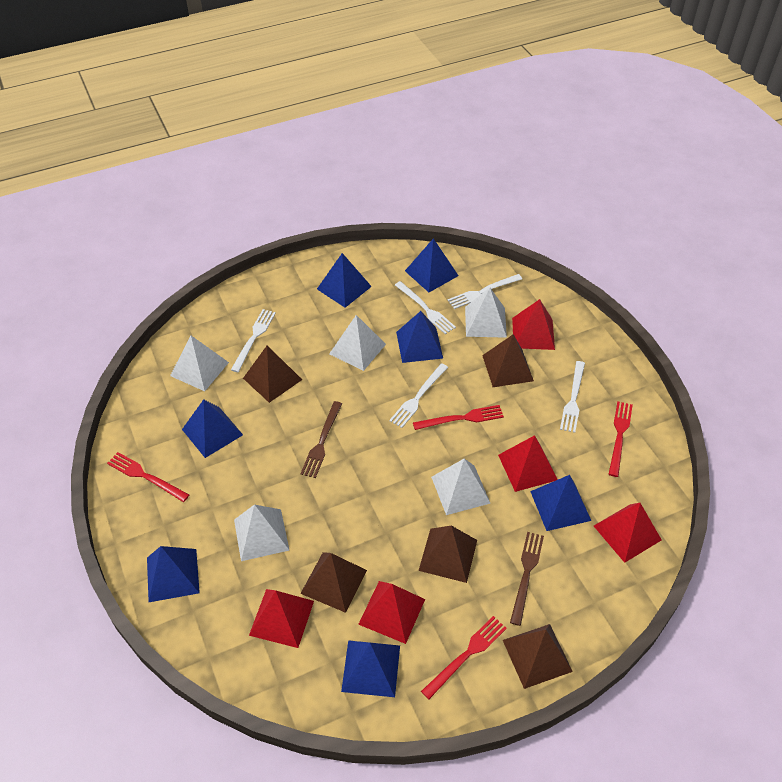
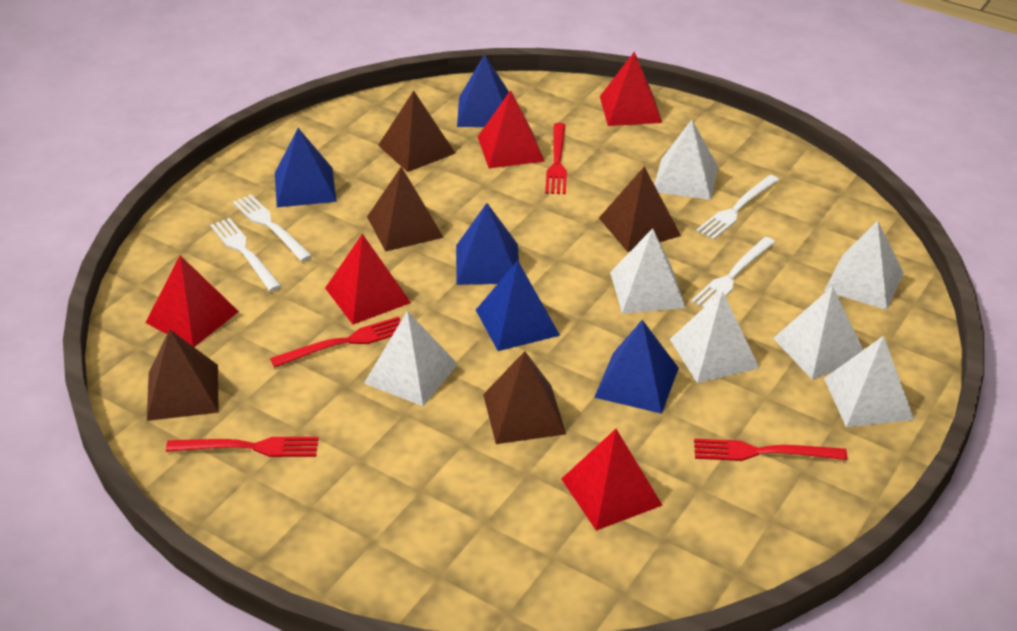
blue pyramid: [147,546,200,602] [182,399,243,458] [317,253,372,308] [341,640,400,697] [396,311,443,363] [405,238,458,292] [530,475,591,531] = 7 -> [275,128,336,207] [456,203,519,285] [457,54,509,127] [476,261,560,351] [594,320,679,414] = 5
brown fork: [300,401,342,478] [510,532,544,626] = 2 -> none = 0
white fork: [231,309,276,372] [389,363,448,428] [395,281,456,334] [448,274,522,309] [560,361,585,433] = 5 -> [210,218,281,291] [233,194,312,261] [691,237,775,308] [696,175,779,240] = 4
white pyramid: [170,335,229,391] [234,504,289,561] [329,315,386,371] [431,459,490,515] [465,288,507,338] = 5 -> [364,311,458,406] [610,228,686,314] [654,120,718,200] [670,291,759,383] [773,286,863,380] [824,220,904,310] [824,336,914,427] = 7

